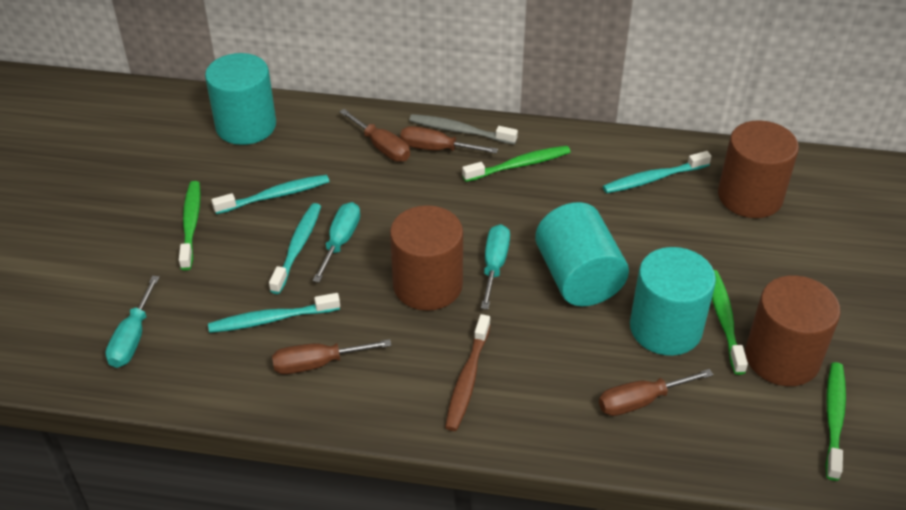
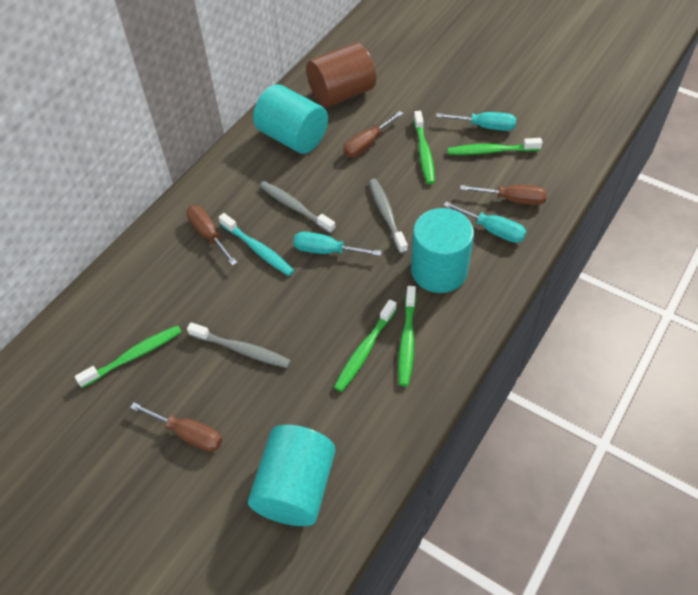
brown cylinder: [390,205,463,311] [718,120,799,218] [745,275,841,386] = 3 -> [306,42,376,107] = 1
brown toothbrush: [445,314,490,431] = 1 -> none = 0
green toothbrush: [179,181,201,270] [462,146,571,182] [712,270,748,375] [825,362,846,481] = 4 -> [75,325,182,388] [334,300,396,392] [398,286,416,386] [414,111,435,184] [448,138,542,155] = 5
grey toothbrush: [409,114,518,145] = 1 -> [187,322,291,368] [260,181,336,234] [369,179,408,254] = 3
turquoise toothbrush: [208,293,340,333] [211,175,330,214] [269,203,321,294] [603,151,711,193] = 4 -> [219,213,295,276] = 1

